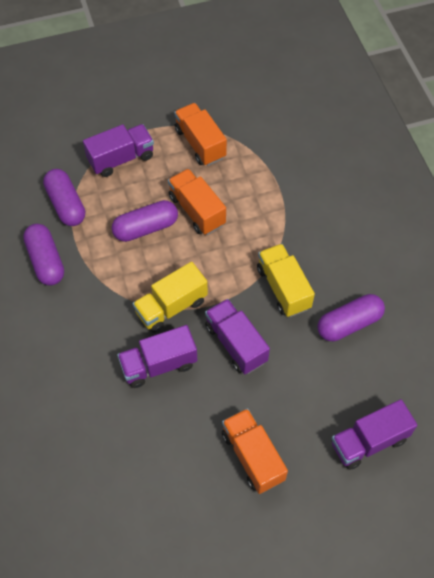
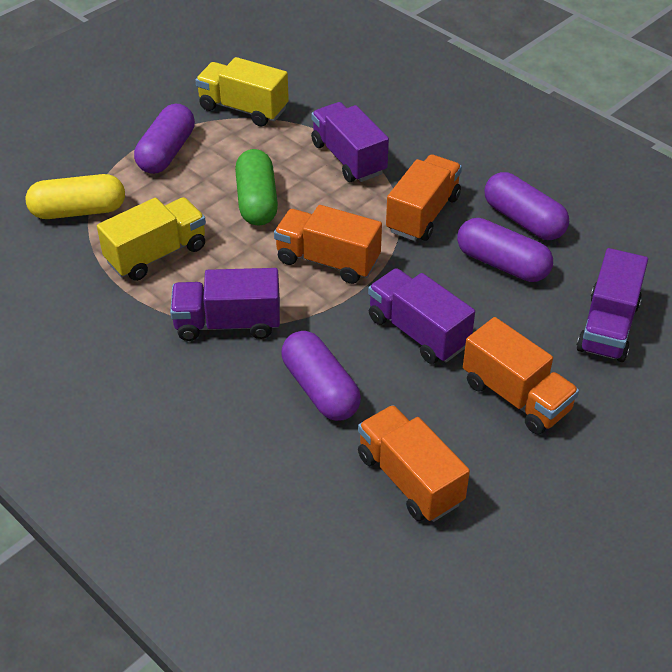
green capsule: none = 0 -> [235,149,278,225] = 1
orange truck: [168,169,226,235] [174,103,227,166] [222,408,288,494] = 3 -> [274,205,382,284] [358,405,470,522] [386,154,462,241] [463,317,579,435] = 4
yellow capsule: none = 0 -> [26,174,125,219] = 1

